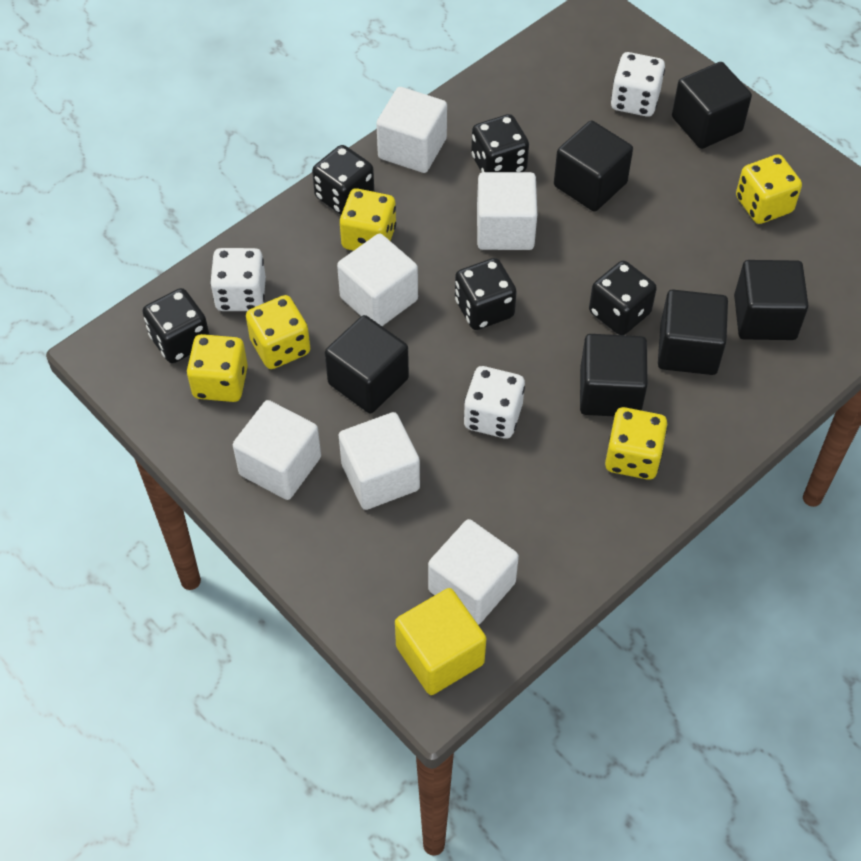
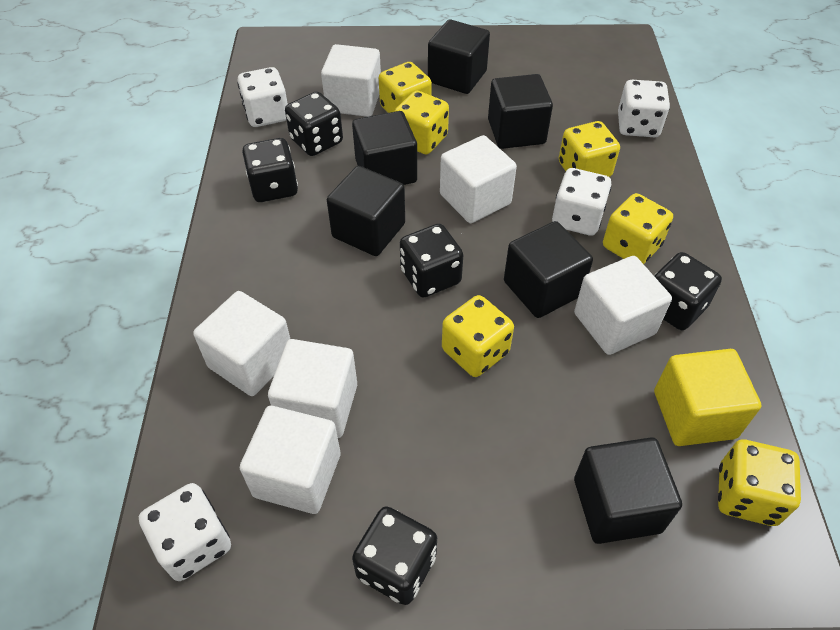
white dice: [210,248,266,311] [464,366,525,438] [611,52,665,117] = 3 -> [139,483,231,581] [237,67,288,127] [552,168,611,236] [618,80,670,137] = 4
yellow dice: [187,334,248,402] [246,295,310,369] [339,188,396,251] [605,407,668,480] [736,154,802,224] = 5 -> [379,62,432,113] [394,91,449,154] [442,295,514,377] [559,121,620,177] [603,193,673,264] [718,440,801,526] = 6

